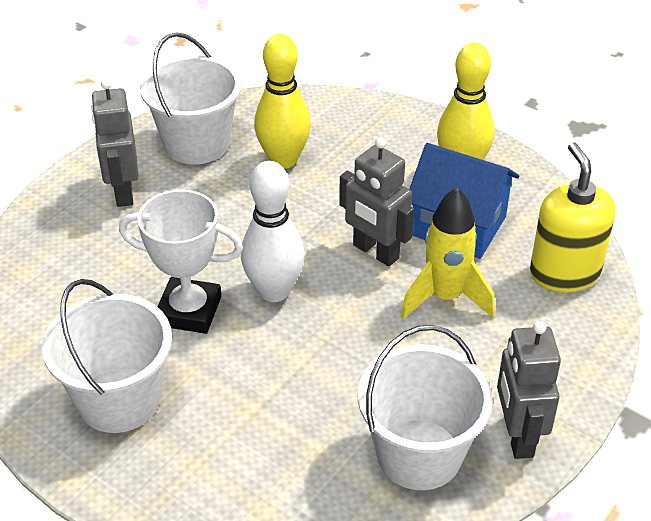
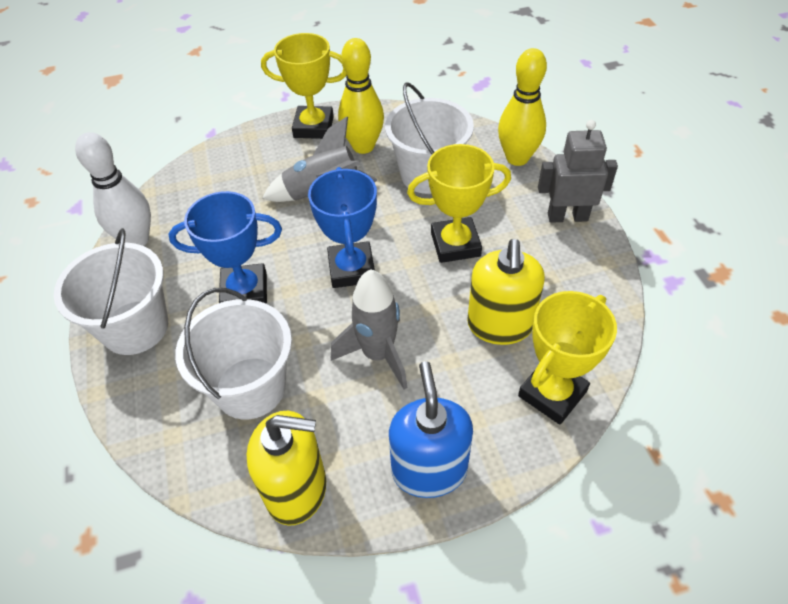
blue house: [410,143,519,259] = 1 -> none = 0
blue soap dispenser: none = 0 -> [389,361,473,498] = 1
blue trophy: none = 0 -> [169,191,282,304] [308,167,377,288] = 2
grey robot: [91,79,139,207] [339,137,414,266] [497,321,561,459] = 3 -> [538,120,618,223] = 1
grey rocket: none = 0 -> [262,117,377,202] [331,269,408,389] = 2
white trophy: [119,190,243,334] = 1 -> none = 0
yellow rocket: [401,188,495,319] = 1 -> none = 0
yellow soap dispenser: [530,142,615,292] = 1 -> [247,411,326,526] [467,239,545,345] = 2
yellow trophy: none = 0 -> [261,33,347,139] [407,144,511,263] [518,291,617,425] = 3

